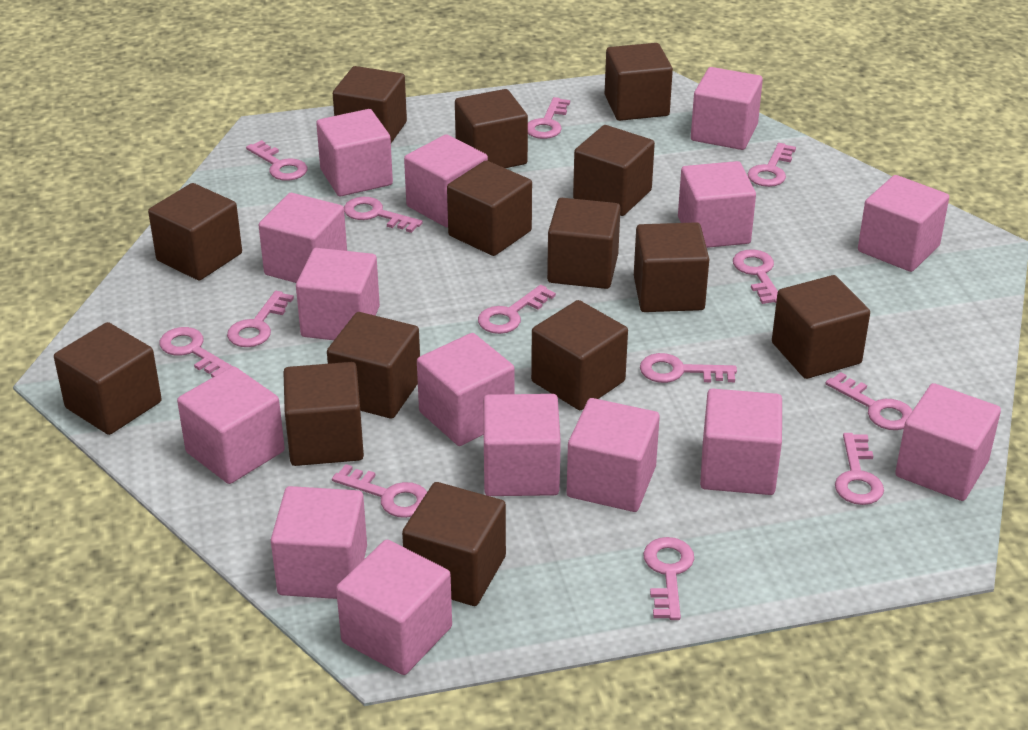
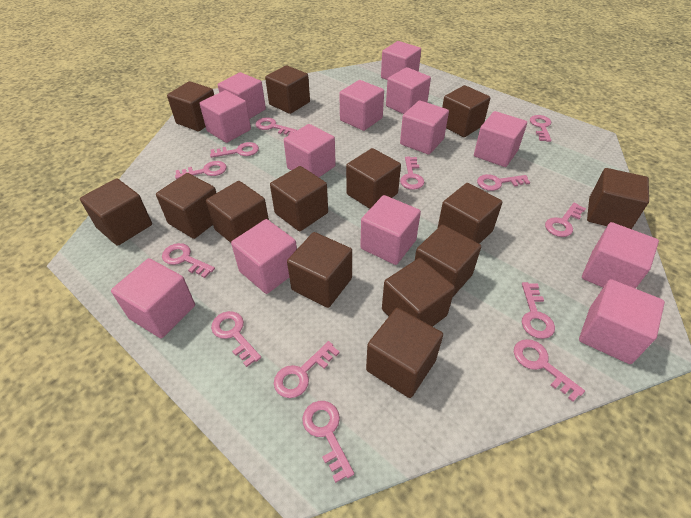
pink cube: [177,366,285,484] [259,193,347,283] [271,486,367,599] [296,248,380,340] [316,109,393,196] [336,540,452,675] [404,134,488,227] [417,333,515,446] [483,394,561,496] [567,398,660,512] [678,161,756,248] [691,67,763,150] [700,388,782,495] [858,175,949,272] [895,383,1001,501] = 15 -> [111,258,195,338] [199,90,251,143] [218,72,266,119] [231,219,297,294] [284,124,336,177] [339,80,384,131] [360,195,421,265] [381,41,421,80] [386,67,431,114] [400,100,449,155] [474,111,527,167] [579,279,665,364] [582,222,659,289] = 13

